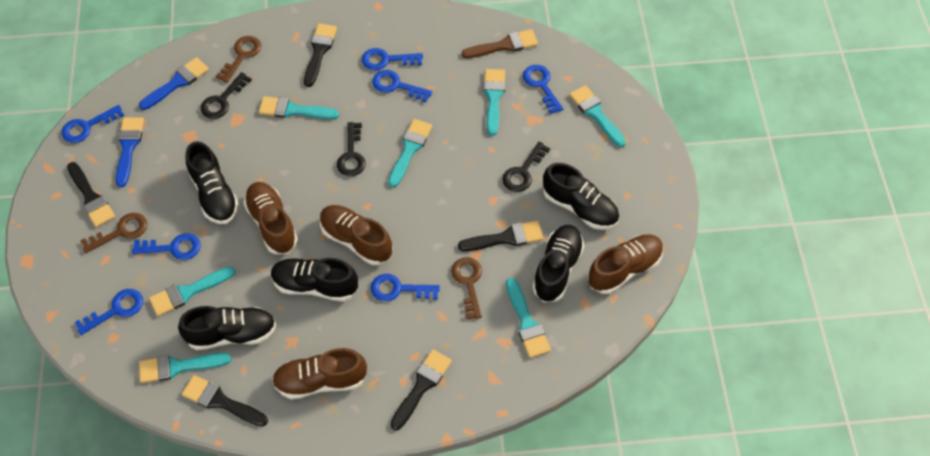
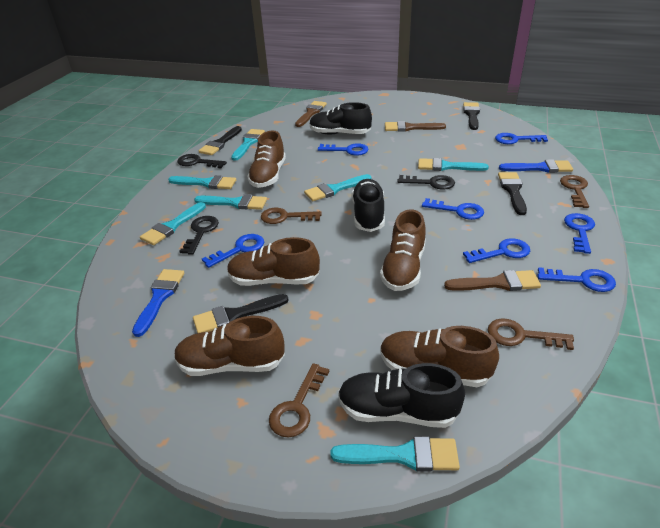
black brush: [67,162,115,227] [182,375,268,427] [304,23,337,87] [391,349,452,430] [458,220,543,251] = 5 -> [193,294,288,333] [199,126,242,155] [463,102,480,130] [498,172,527,215] = 4
black shoe: [178,306,276,350] [186,141,239,224] [271,258,358,302] [532,225,584,303] [543,163,619,230] = 5 -> [309,102,372,134] [338,363,465,428] [352,179,385,232] = 3
brown brush: [462,29,538,58] = 1 -> [295,101,327,127] [385,121,446,132] [444,270,541,291] = 3
brown key: [80,213,147,253] [216,36,261,83] [451,257,482,319] = 3 -> [261,208,322,224] [269,363,329,438] [488,318,574,350] [560,175,589,208] = 4
brown shoe: [243,182,298,254] [272,348,367,399] [320,205,393,265] [588,234,664,294] = 4 -> [174,316,285,376] [227,237,320,286] [247,130,286,188] [380,209,426,291] [380,326,499,387] = 5

